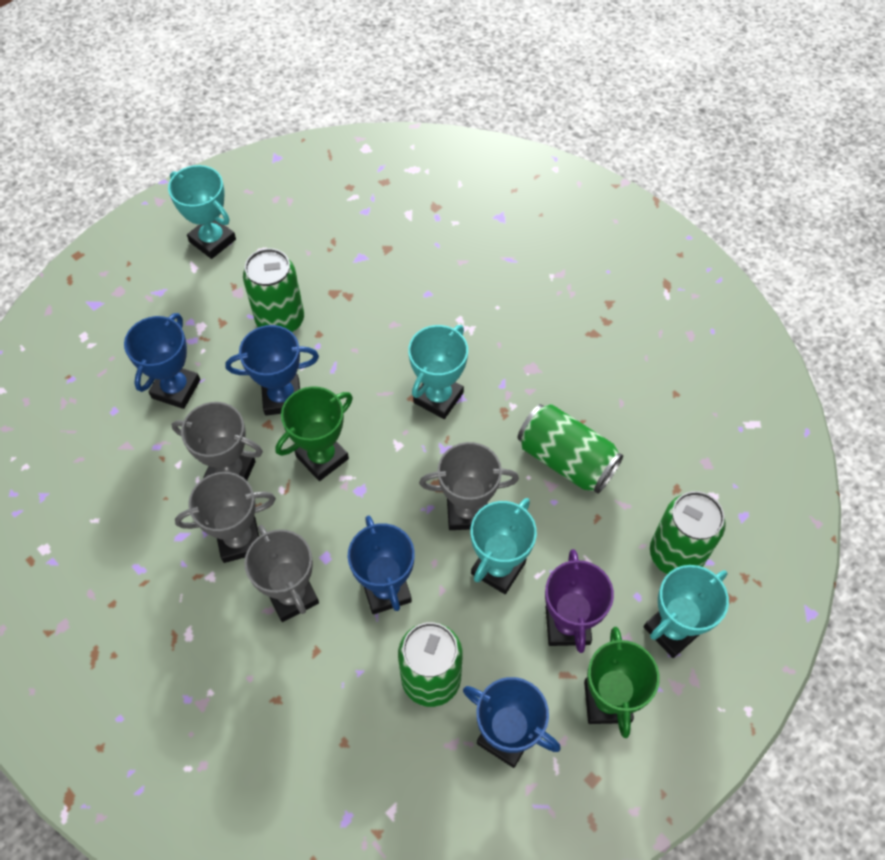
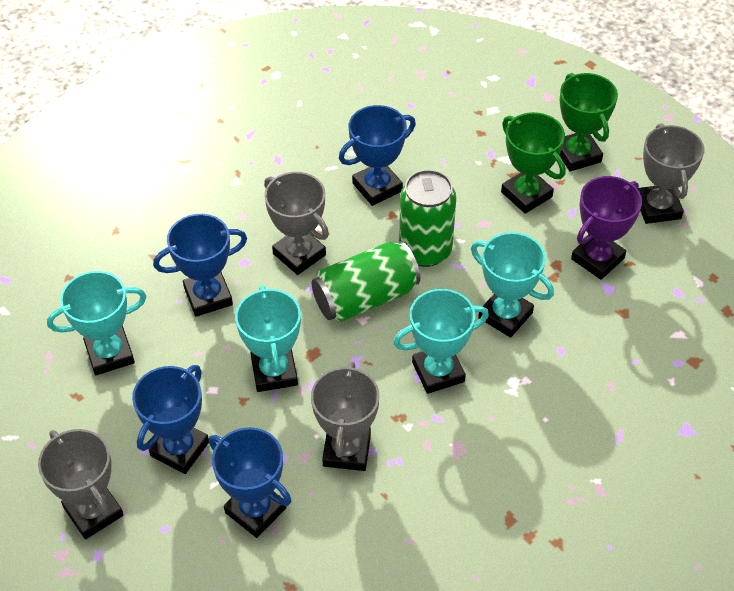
green can: [243,248,304,332] [398,622,463,707] [517,404,623,494] [650,491,726,574] = 4 -> [312,241,420,322] [399,169,456,267] = 2

